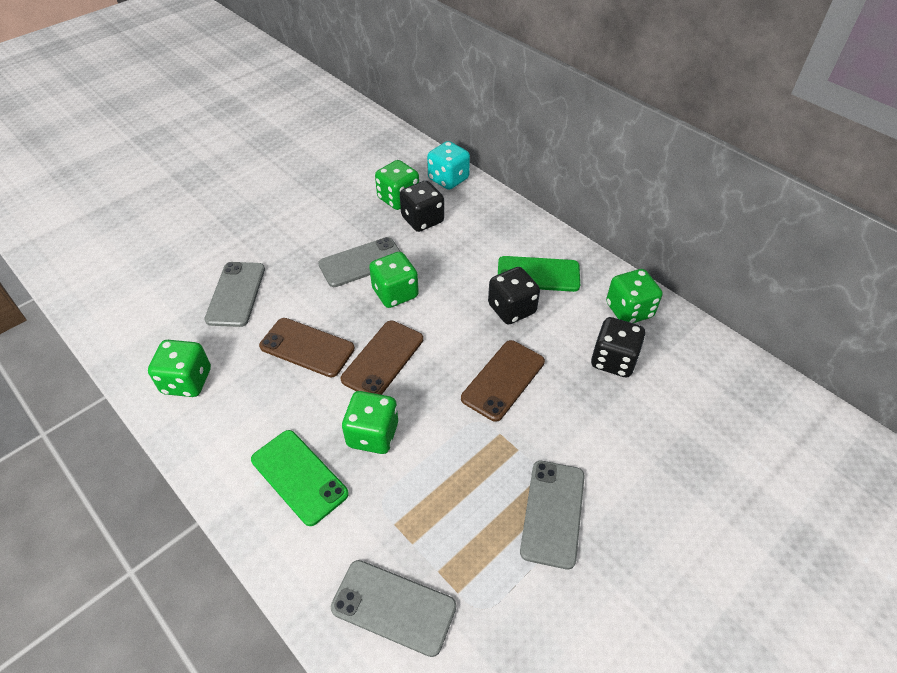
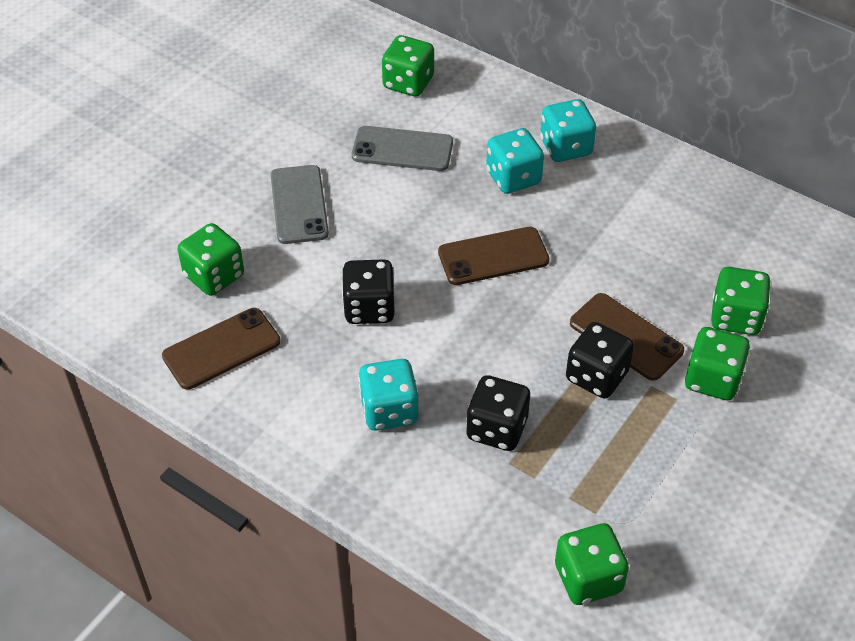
green phone: [251,430,349,526] [498,256,580,292] = 2 -> none = 0
grey phone: [204,262,265,327] [318,237,401,287] [331,560,456,657] [520,461,585,569] = 4 -> [271,165,329,244] [352,126,453,171] = 2
turquoise dice: [427,141,470,190] = 1 -> [358,359,418,431] [486,128,544,194] [540,99,596,162] = 3

